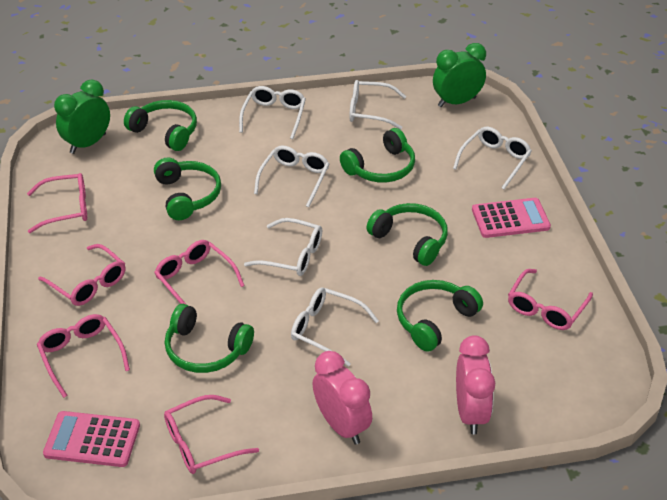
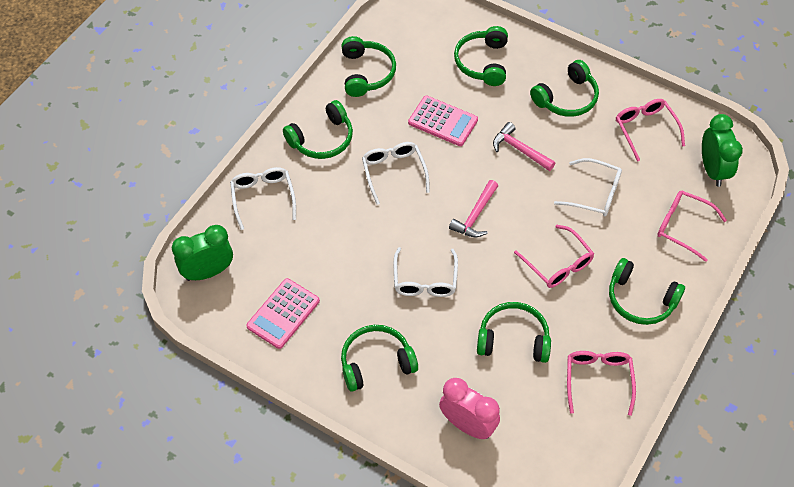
green headphones: [124,100,197,151] [154,158,221,220] [165,304,254,373] [340,128,415,182] [366,203,448,266] [397,280,483,352] = 6 -> [283,100,353,159] [341,325,418,392] [342,36,396,97] [454,26,508,86] [477,302,551,363] [530,60,599,117] [609,258,685,325] = 7
pink clock: [313,351,372,445] [456,336,495,435] = 2 -> [439,378,500,439] = 1
pink glasses: [27,173,87,233] [37,314,130,398] [38,244,126,306] [154,240,245,305] [164,395,259,474] [508,269,593,330] = 6 -> [514,225,594,288] [567,351,636,416] [616,99,685,162] [657,191,727,262] = 4
pink hammer: none = 0 -> [449,180,498,237] [493,122,555,171] = 2
white glasses: [239,86,306,139] [244,218,322,276] [254,145,329,207] [291,287,379,367] [349,80,406,130] [453,127,532,189] = 6 -> [230,167,296,230] [362,142,430,205] [394,247,458,297] [554,158,622,217] = 4

